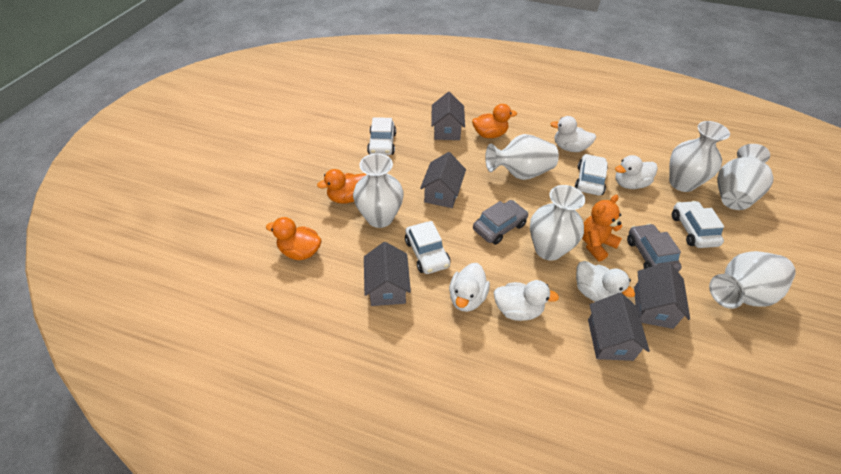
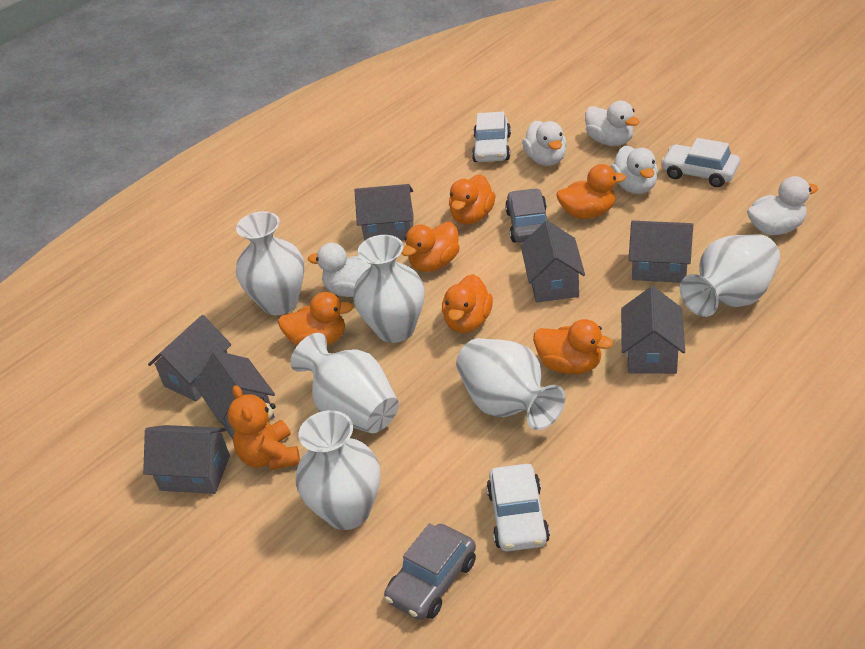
grey house: [364,242,411,306] [420,152,466,208] [431,92,465,140] [588,293,650,361] [634,262,690,329] = 5 -> [143,425,230,494] [148,315,231,401] [195,351,275,439] [355,184,414,241] [521,221,585,303] [621,286,685,374] [628,221,693,283] = 7
orange duck: [266,217,322,260] [317,169,366,204] [472,104,517,138] = 3 -> [278,292,353,346] [402,222,460,272] [442,274,493,333] [449,174,496,225] [533,319,613,374] [556,164,626,219] = 6
white car: [367,117,396,155] [405,221,450,274] [575,154,608,195] [672,201,724,248] = 4 -> [472,112,511,162] [486,464,550,551] [661,138,740,187] = 3

